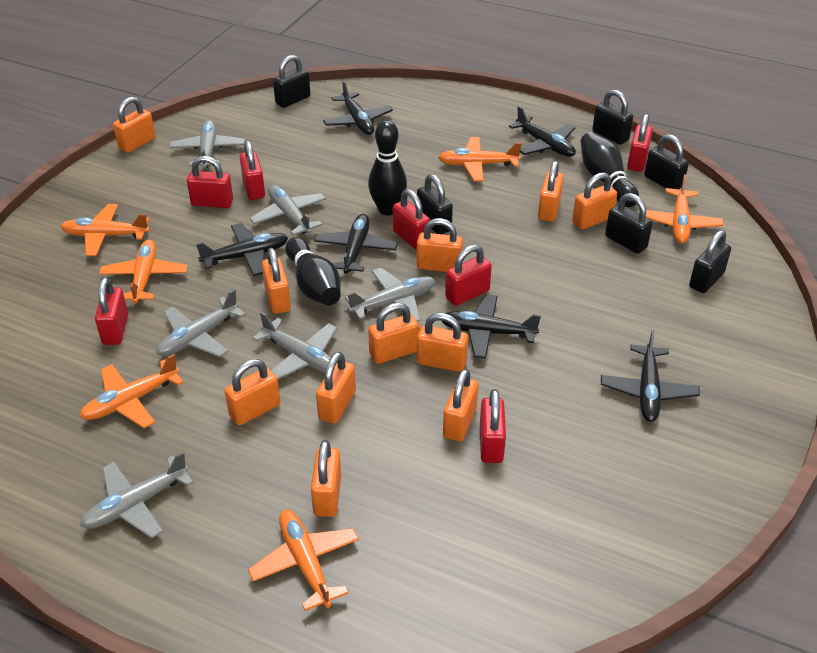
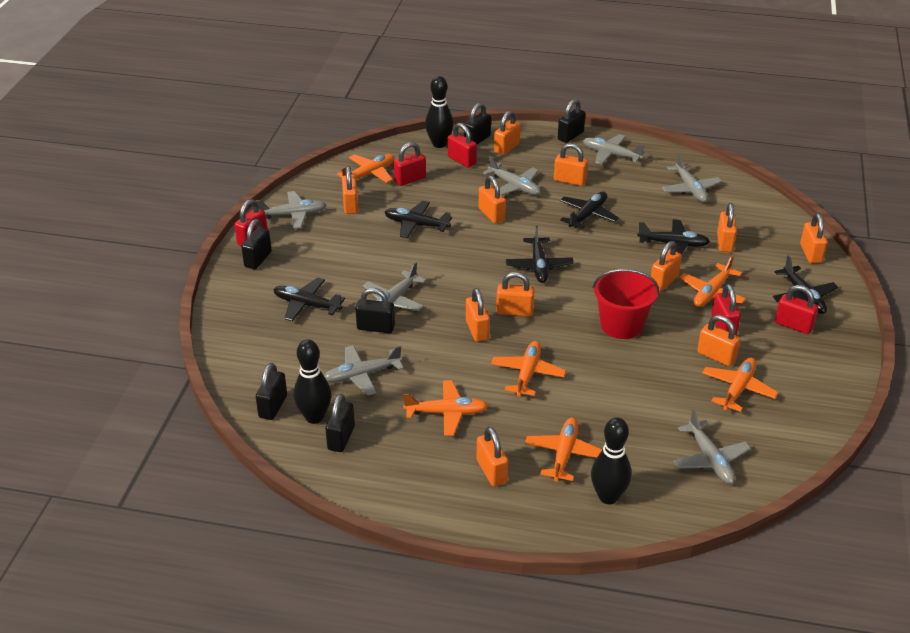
grey plane: [80,452,194,539] [156,289,246,357] [170,120,245,168] [250,184,326,236] [252,311,337,379] [345,268,436,322] = 6 -> [256,191,327,229] [324,345,404,396] [363,262,426,311] [483,156,541,195] [583,134,645,165] [662,153,722,202] [673,409,751,484] = 7
red bucket: none = 0 -> [592,269,659,339] = 1
red padlock: [95,277,128,345] [187,156,233,208] [240,140,265,200] [393,189,430,250] [445,245,492,306] [480,389,506,463] [627,114,653,172] = 7 -> [234,199,268,246] [393,142,426,186] [448,123,477,168] [712,284,741,335] [775,285,819,334] = 5

